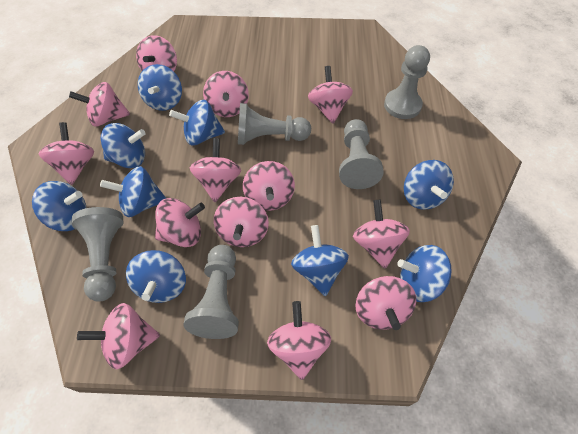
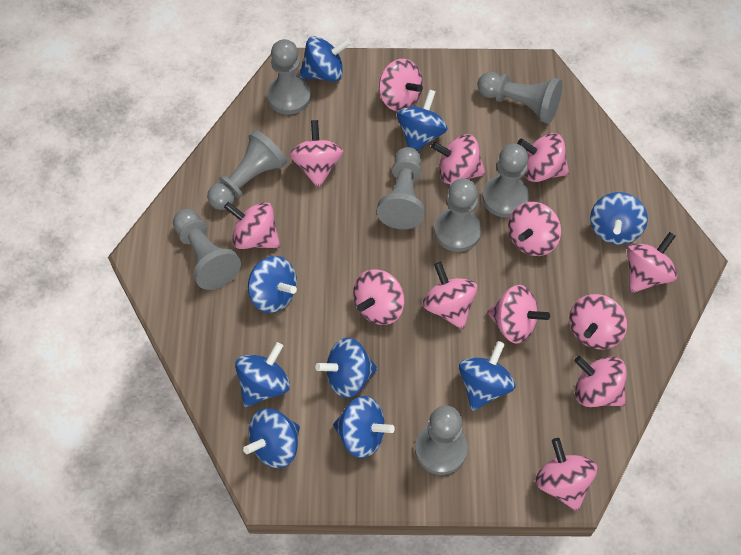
grey pawn: [72,207,123,302] [183,245,239,339] [238,103,311,145] [339,119,384,189] [384,45,430,119] = 5 -> [173,209,241,290] [207,130,287,210] [267,39,311,115] [377,147,425,229] [415,406,467,475] [434,178,482,252] [477,72,563,124] [482,144,529,218] = 8

